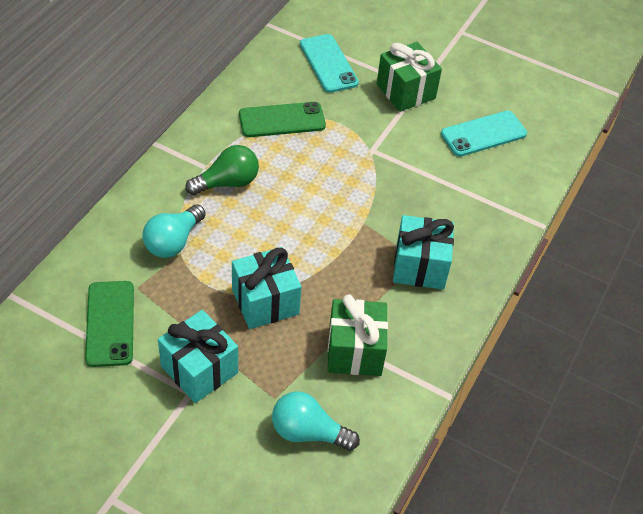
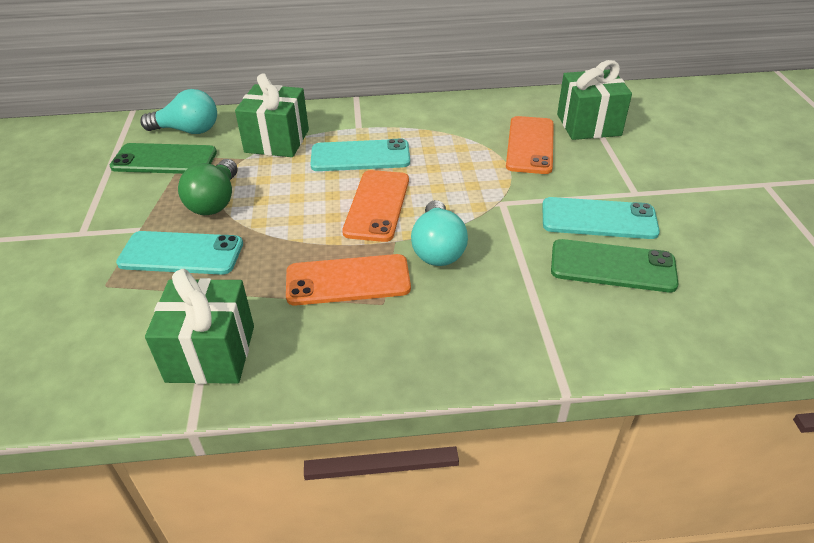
green gift: [327,294,388,376] [377,42,442,112] = 2 -> [145,269,254,384] [235,73,309,157] [557,60,632,140] = 3
orange phone: none = 0 -> [286,254,411,306] [342,170,409,242] [506,116,554,174] = 3
turquoise gift: [158,310,238,403] [232,247,302,329] [393,215,454,289] = 3 -> none = 0
turquoise phone: [300,34,359,93] [441,111,527,157] = 2 -> [116,231,243,275] [311,139,410,171] [542,197,660,239] = 3

